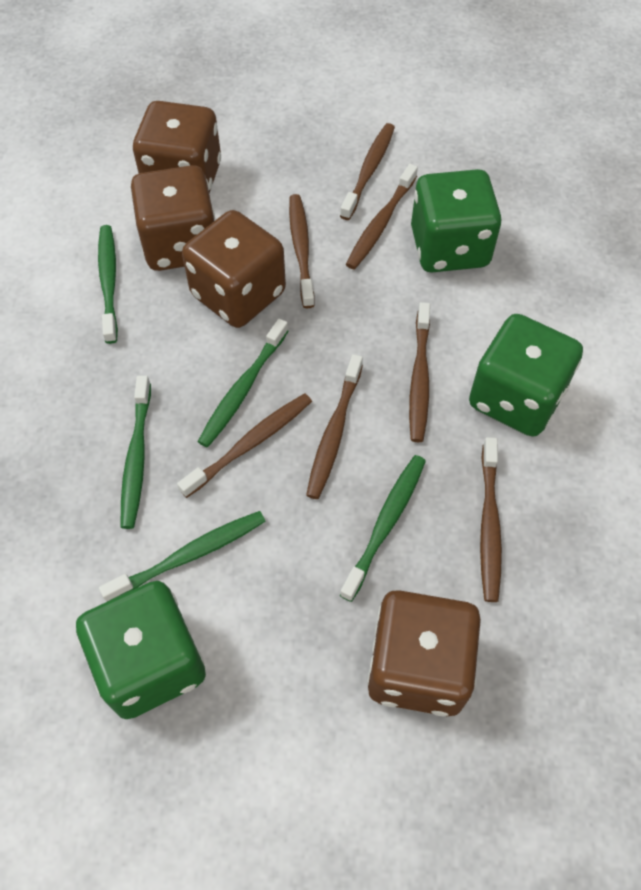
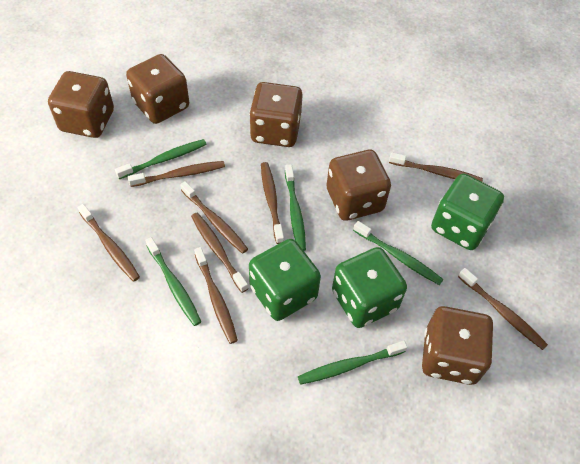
brown dice: [131,165,215,271] [133,101,221,193] [182,210,286,328] [367,590,481,717] = 4 -> [48,71,114,138] [126,54,189,124] [249,82,303,147] [326,150,391,221] [422,306,493,385] = 5
brown toothbrush: [177,393,312,498] [289,194,315,308] [306,354,363,499] [340,123,395,220] [346,164,418,270] [409,302,430,442] [480,437,502,602] = 7 -> [77,204,140,282] [128,161,225,187] [180,181,248,254] [191,213,248,293] [194,247,238,344] [261,162,284,244] [389,152,483,182] [458,268,548,350] = 8

